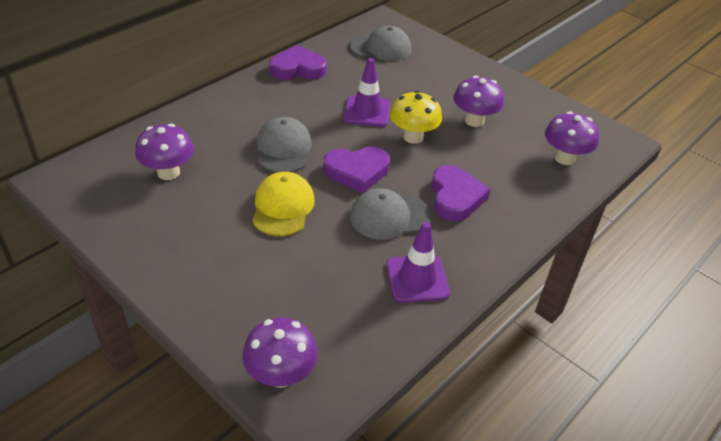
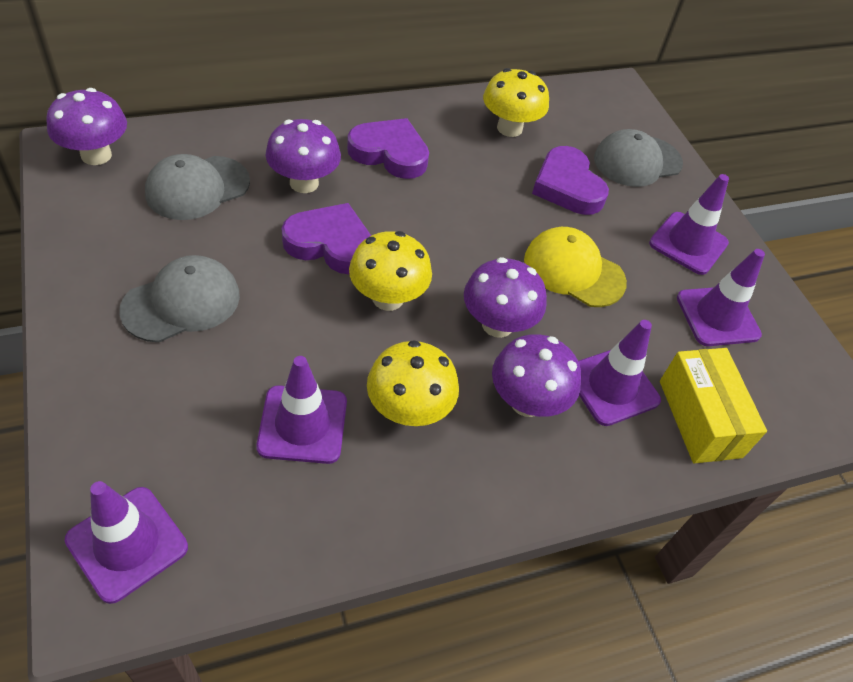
purple traffic cone: [343,58,390,127] [386,222,450,303] = 2 -> [65,481,188,604] [256,356,347,464] [578,320,661,426] [649,174,729,275] [677,249,765,346] = 5
yellow box: none = 0 -> [660,348,767,463] = 1
yellow mushroom: [390,90,442,144] = 1 -> [349,231,432,311] [367,340,459,426] [483,68,549,137] = 3

